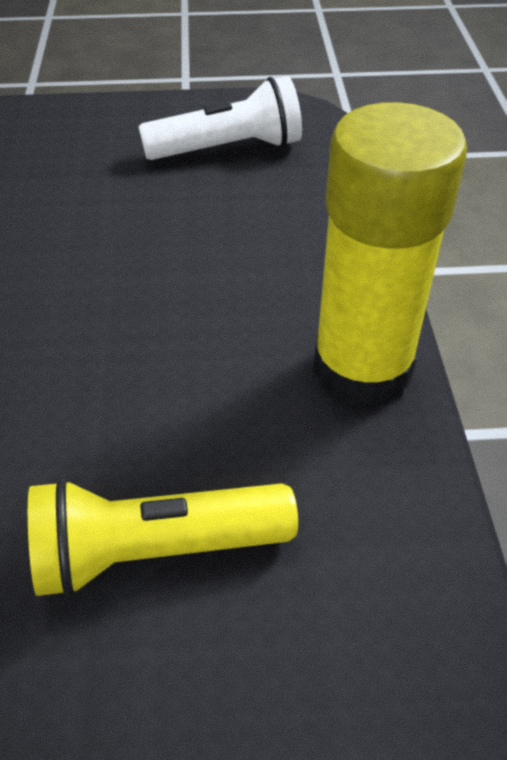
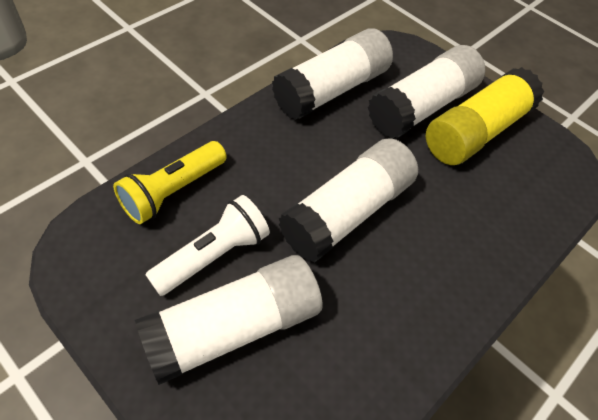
white glue stick: none = 0 -> [135,255,323,385] [272,28,393,120] [279,138,418,263] [368,45,485,139] = 4

